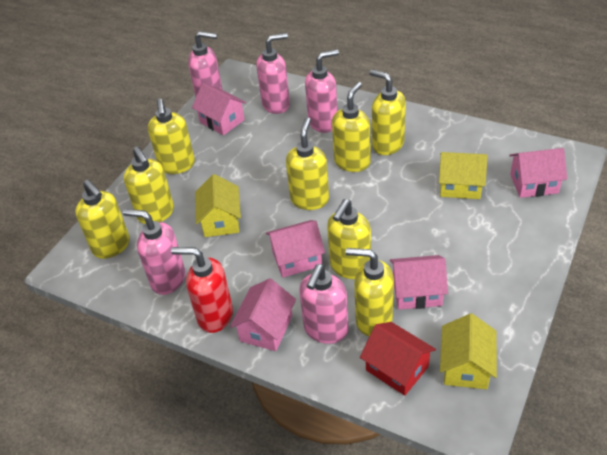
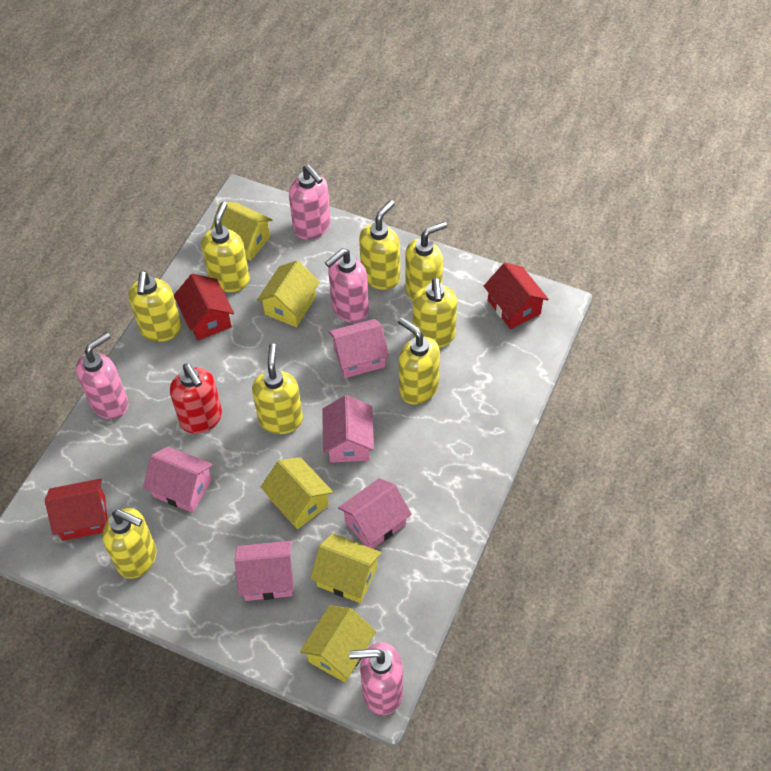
pink soap dispenser: [123,209,185,295] [188,31,222,97] [256,33,290,114] [299,264,349,344] [305,49,339,133] = 5 -> [76,332,129,419] [289,165,331,240] [325,248,369,323] [349,642,403,715] = 4
red house: [360,322,436,396] = 1 -> [45,479,108,541] [174,274,234,340] [484,262,549,329] = 3
yellow house: [195,174,241,237] [439,152,488,199] [440,313,497,389] = 3 -> [210,202,273,261] [257,261,320,327] [261,457,333,529] [300,605,376,683] [310,533,382,603] = 5

